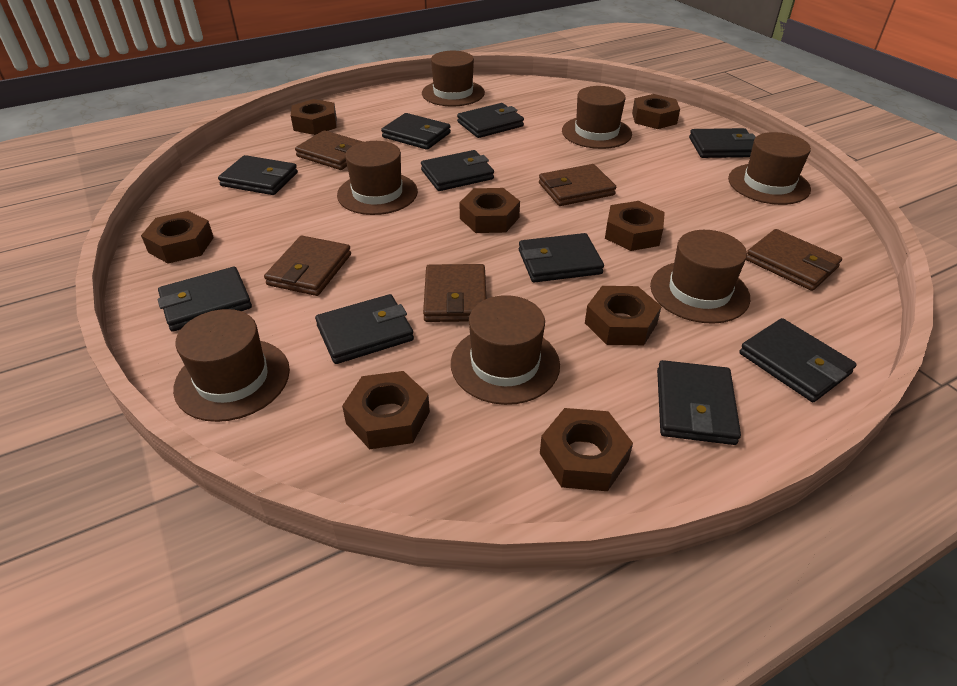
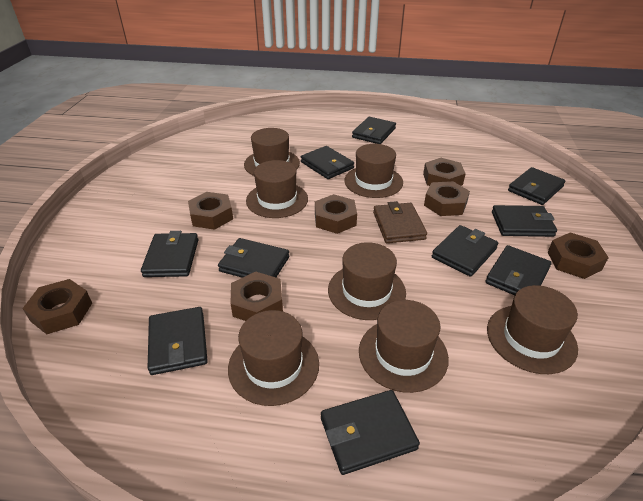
brown nut: [141,211,214,264] [291,99,337,135] [342,371,430,449] [459,188,520,233] [540,408,633,491] [585,286,662,345] [605,201,665,251] [632,94,680,129] = 8 -> [22,279,92,334] [188,192,233,230] [230,271,283,321] [315,194,357,234] [423,158,466,186] [424,181,470,216] [548,232,609,279] = 7
brown wallet: [264,236,351,296] [295,130,363,170] [423,264,486,322] [539,164,616,206] [746,229,842,291] = 5 -> [373,201,427,243] = 1

